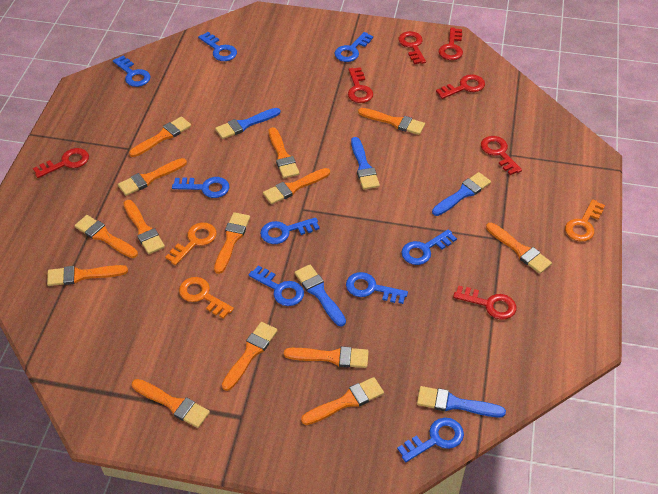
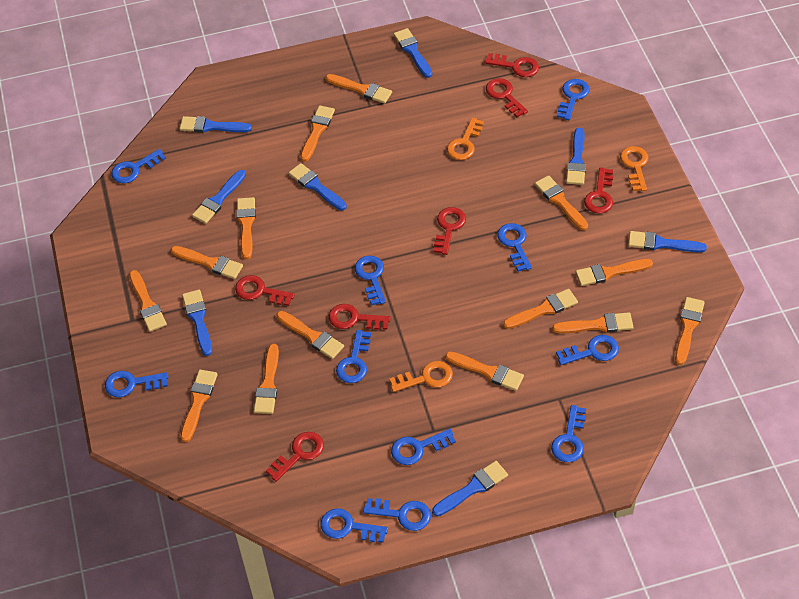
blue brush: [215,108,280,139] [294,265,346,327] [351,137,380,190] [417,386,506,417] [432,172,491,216] = 5 -> [180,116,252,133] [182,290,212,356] [192,170,246,224] [289,163,347,211] [394,28,432,78] [432,461,508,516] [566,128,586,185] [628,231,707,252] = 8
blue key: [113,56,150,87] [172,177,229,198] [198,32,237,61] [249,266,304,306] [260,217,320,244] [334,32,373,62] [346,272,408,304] [397,418,464,462] [401,229,457,265] = 9 -> [105,371,169,397] [111,149,166,183] [320,508,388,543] [336,330,371,383] [355,256,386,305] [363,498,431,531] [391,429,456,465] [497,223,532,272] [551,405,586,462] [556,335,619,365] [557,79,590,120] = 11

